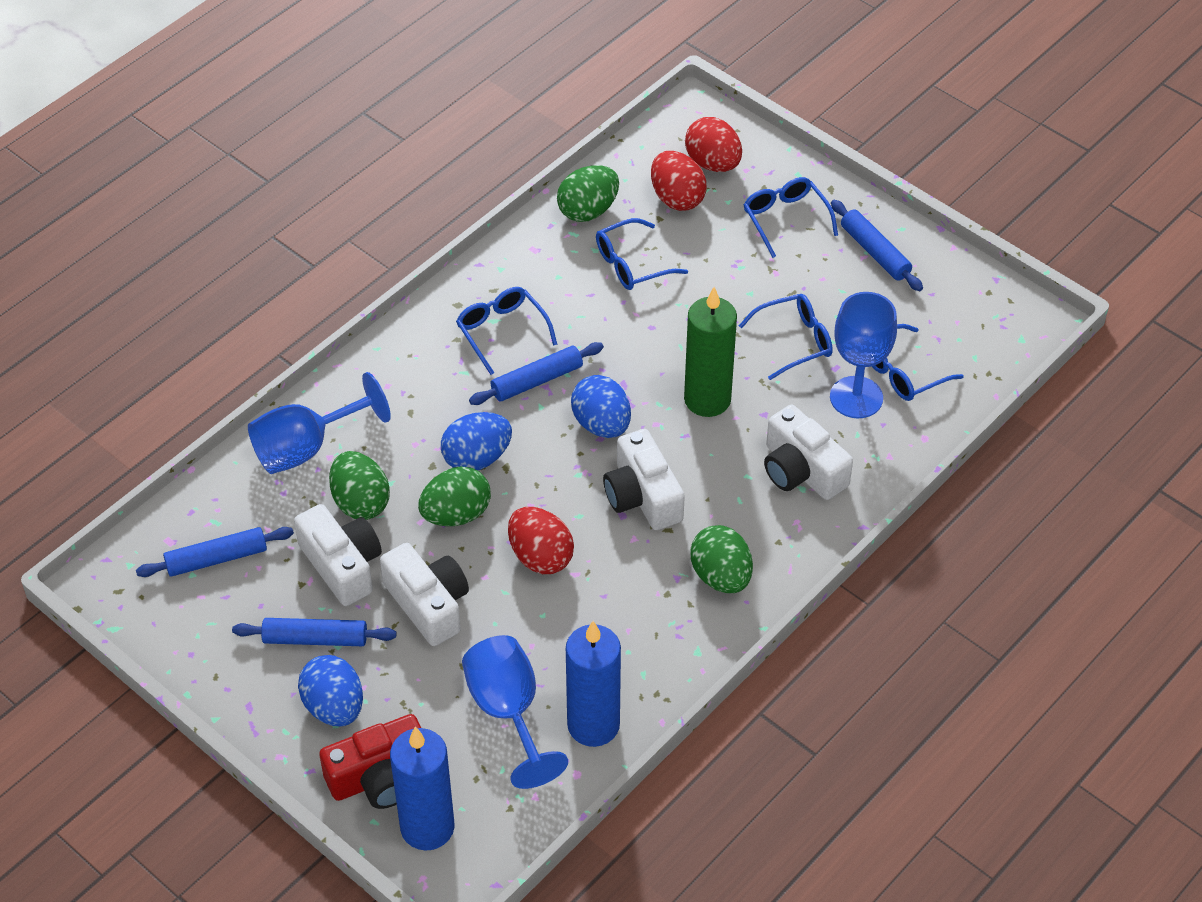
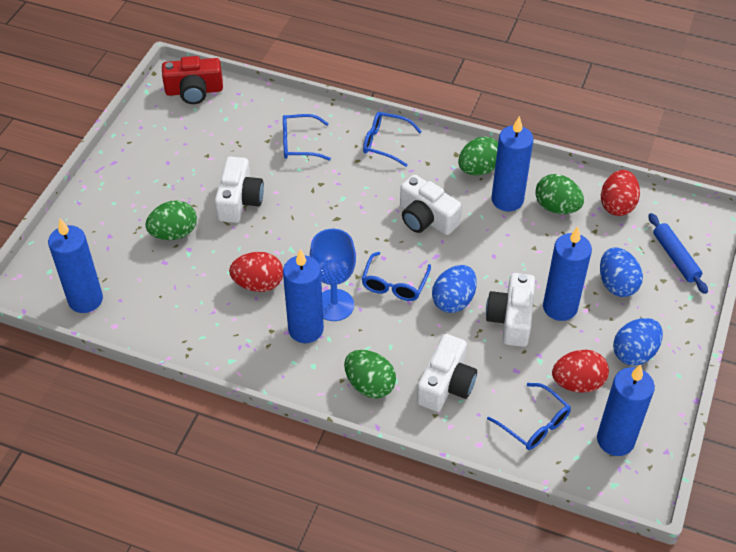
blue candle: [390,727,455,850] [566,621,621,747] = 2 -> [48,219,103,313] [283,249,324,343] [492,116,533,211] [543,226,592,321] [597,364,655,456] = 5
blue glasses: [456,287,558,375] [596,218,688,290] [739,294,833,380] [744,177,838,258] [872,324,964,401] = 5 -> [283,114,331,161] [361,252,431,301] [363,112,422,167] [487,383,571,450] = 4
blue goblet: [248,372,391,474] [462,635,568,789] [830,292,897,418] = 3 -> [310,229,356,321] = 1
blue rolling pin: [136,527,294,577] [232,618,396,646] [469,342,604,405] [831,200,923,291] = 4 -> [648,213,708,294] = 1
green candle: [684,287,737,417] = 1 -> none = 0

